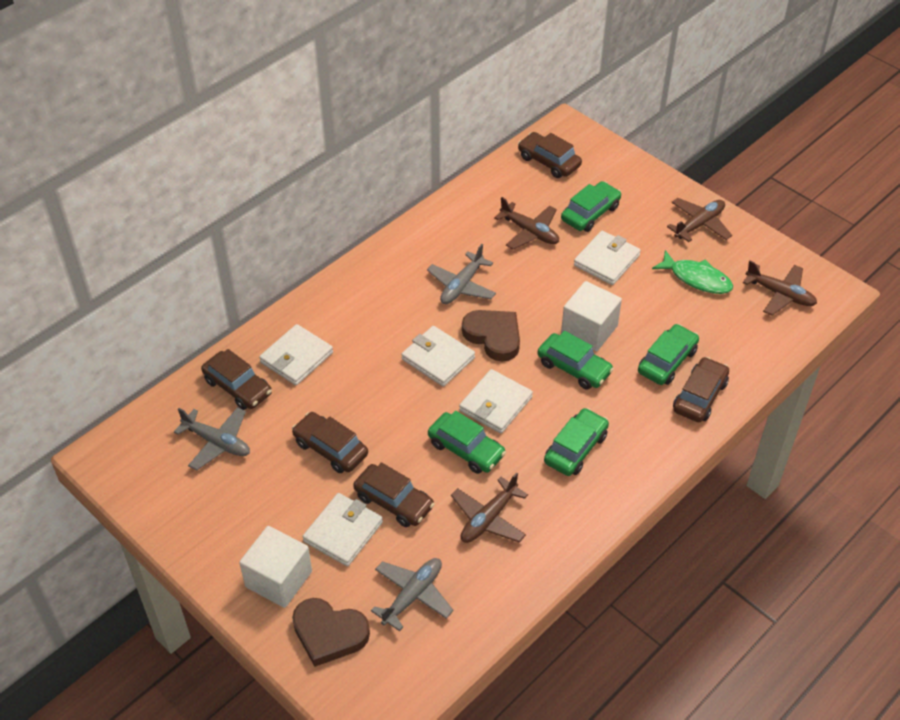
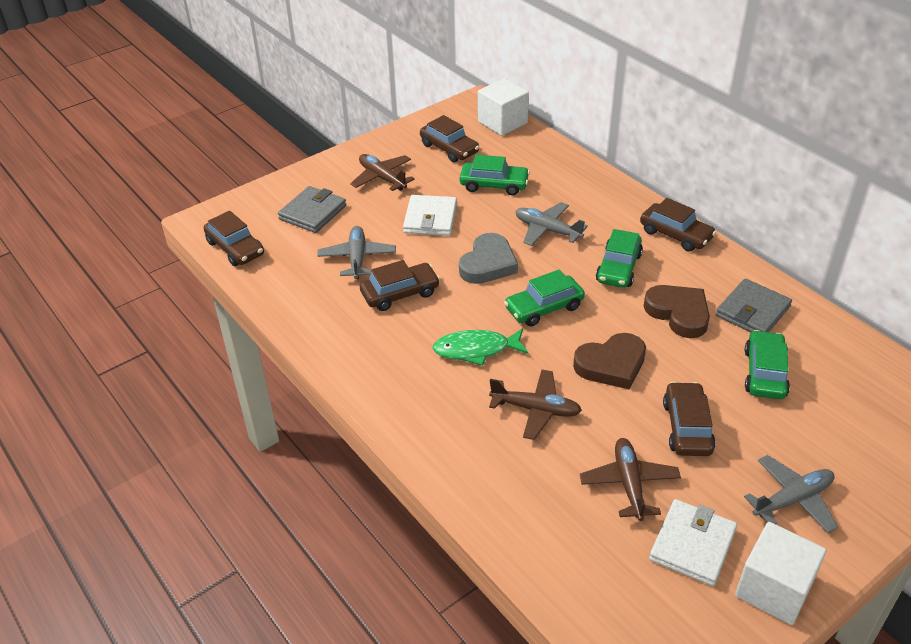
brown plane: [451,472,528,543] [494,197,559,250] [667,198,732,242] [743,261,817,316] = 4 -> [350,154,415,191] [489,370,582,440] [580,438,681,521] = 3
green car: [428,411,506,474] [538,331,614,390] [544,408,609,476] [561,181,621,232] [638,324,699,385] = 5 -> [460,155,530,195] [504,270,585,326] [596,229,643,288] [745,330,790,399] = 4
grey heart: none = 0 -> [459,233,518,284] = 1
grey wallet: none = 0 -> [278,186,346,233] [716,279,792,332] = 2
white wallet: [259,324,333,385] [302,493,383,566] [401,326,475,387] [459,369,533,433] [574,231,641,285] = 5 -> [403,195,457,236] [649,499,737,586] = 2

